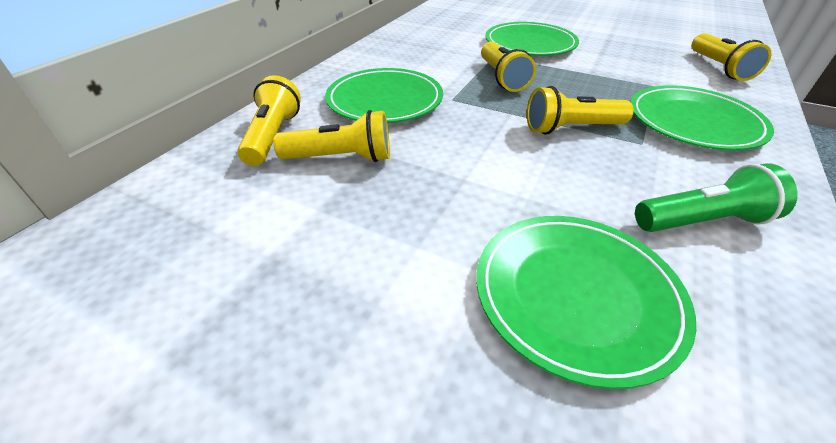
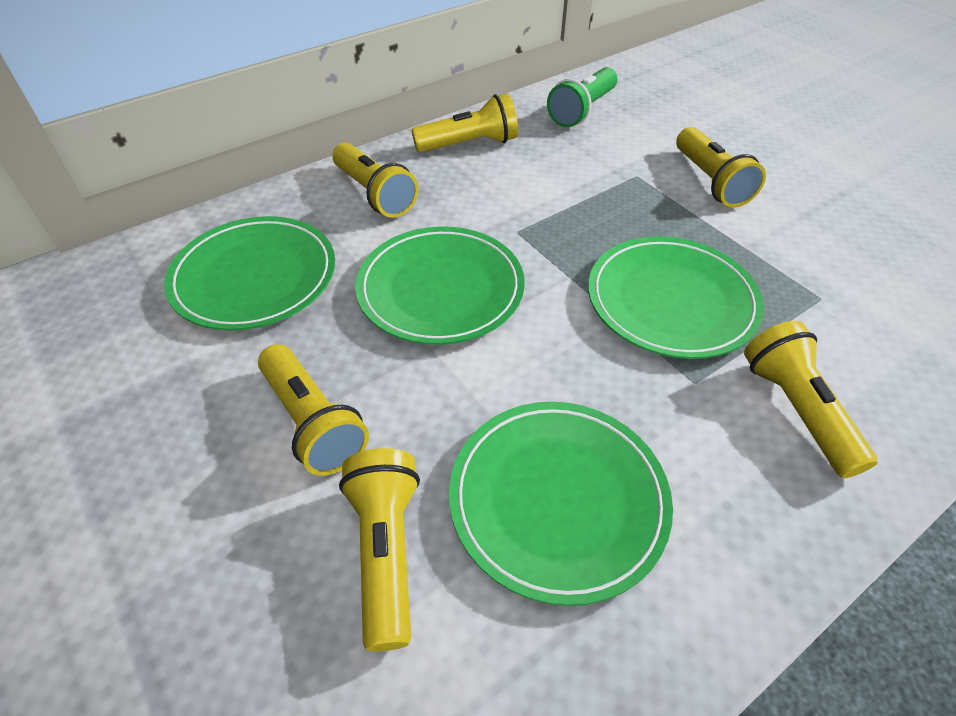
yellow flashlight: [237,75,301,166] [273,110,390,162] [481,41,536,92] [527,86,634,135] [692,33,772,81] = 5 -> [258,344,369,476] [332,143,418,218] [339,448,420,651] [412,94,518,152] [676,127,766,208] [744,321,878,478] = 6

